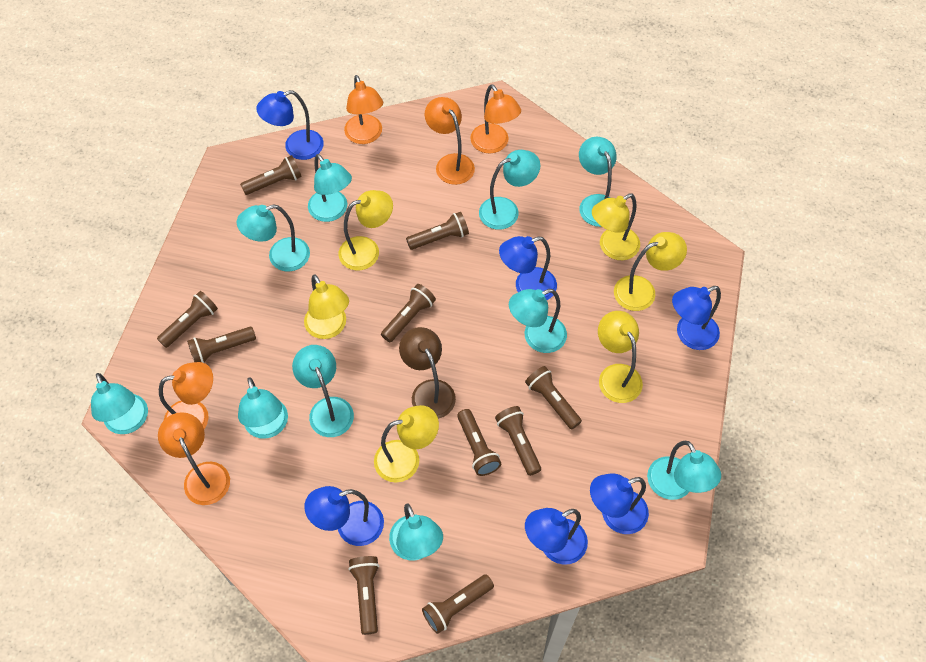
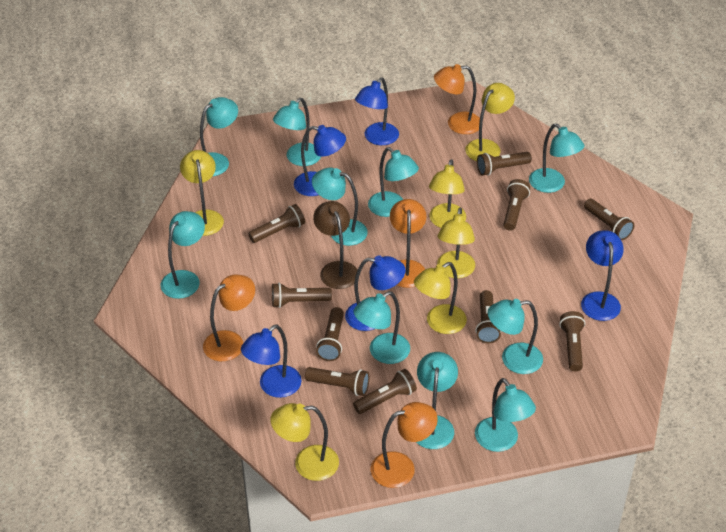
blue lamp: [256,90,324,160] [304,486,384,546] [499,236,557,300] [525,508,588,565] [590,474,649,534] [672,286,721,350] = 6 -> [241,325,302,398] [294,125,346,196] [345,255,406,331] [355,77,399,145] [581,230,624,321] = 5
orange lamp: [158,412,230,505] [159,362,213,429] [344,75,383,144] [425,97,475,185] [470,84,521,153] = 5 -> [203,274,255,361] [371,402,438,488] [390,199,426,288] [434,64,480,134] = 4

